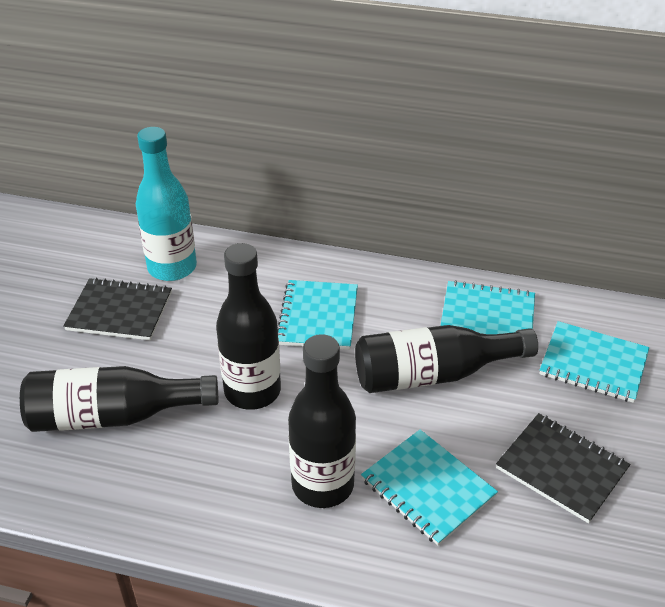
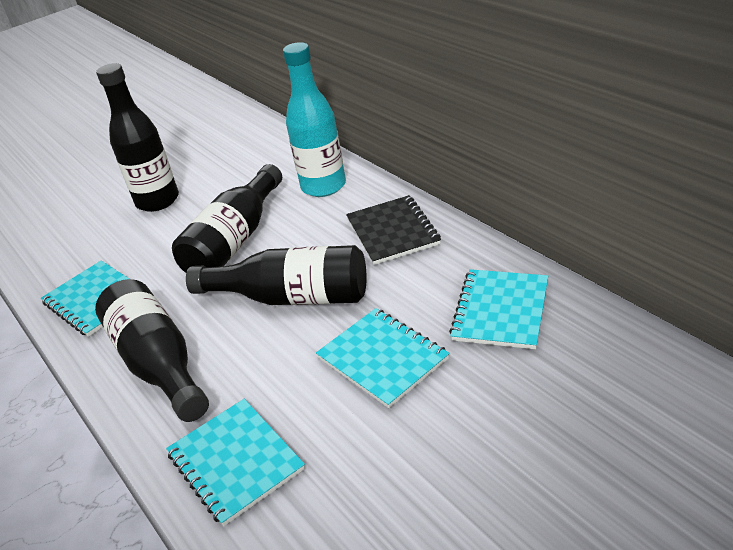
black notebook: [63,278,172,341] [496,413,631,523] = 2 -> [346,195,441,265] = 1

